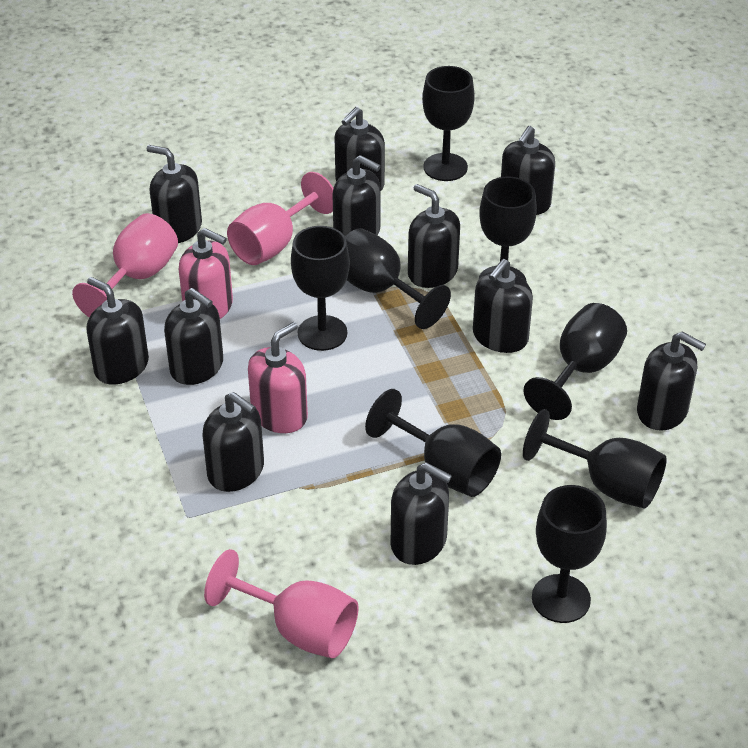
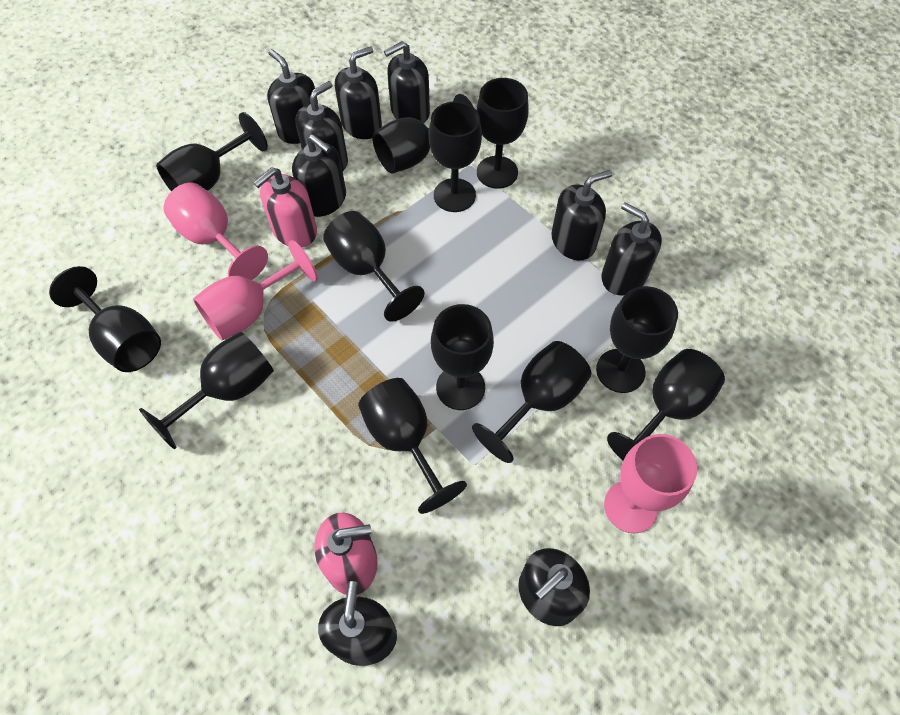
black goblet: [291,226,350,351] [345,228,451,329] [365,389,501,497] [422,66,475,181] [479,176,537,282] [523,303,627,420] [523,409,667,509] [532,485,607,623] = 8 -> [49,266,161,372] [139,332,274,449] [156,112,268,191] [323,211,424,322] [358,378,467,514] [372,94,473,174] [429,101,482,212] [431,304,494,410] [472,341,592,463] [477,78,529,189] [596,286,678,393] [607,349,725,460] = 12
black soap dispenser: [86,277,149,385] [147,145,202,243] [164,288,223,385] [203,392,264,492] [332,155,381,236] [335,107,385,190] [391,462,452,565] [408,184,460,288] [473,259,533,353] [501,126,555,215] [637,332,706,431] = 11 -> [267,49,318,144] [292,134,346,217] [295,81,348,171] [318,581,397,666] [335,46,382,139] [384,41,430,124] [518,548,590,626] [551,170,612,261] [602,203,662,296] = 9

